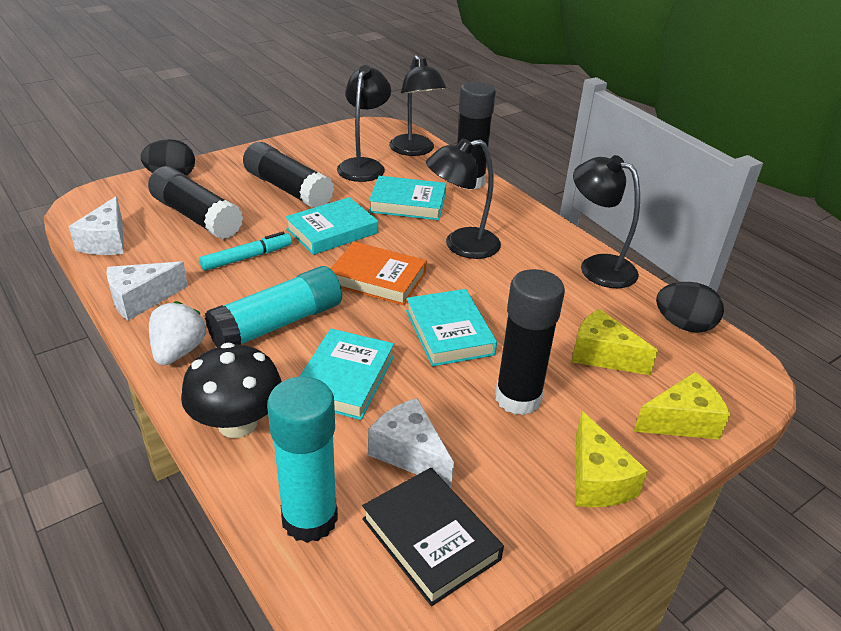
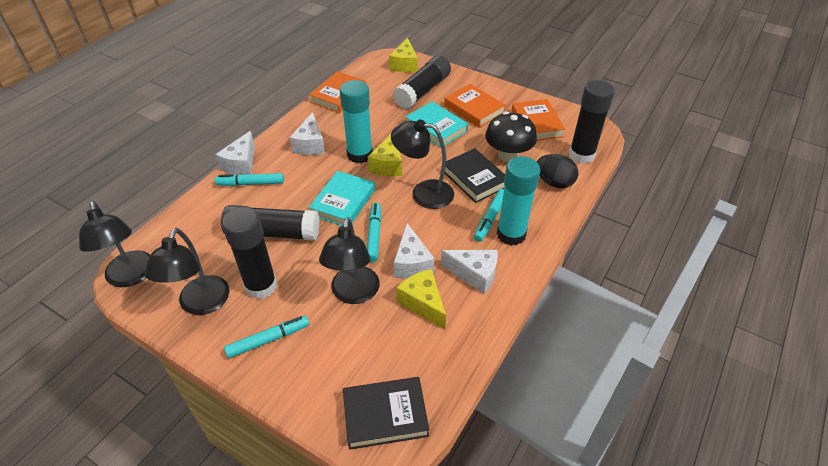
black book: [362,468,504,606] = 1 -> [343,377,429,450] [445,148,505,203] = 2
black egg: [141,139,195,176] [656,282,724,333] = 2 -> [537,154,578,188] = 1
orange book: [330,242,427,305] = 1 -> [309,71,366,113] [444,84,506,128] [511,99,565,141] = 3
turquoise book: [285,197,378,255] [300,329,394,420] [369,176,446,220] [406,289,497,366] = 4 -> [309,171,375,226] [405,101,468,148] = 2
turquoise marker: [199,232,292,271] = 1 -> [215,173,284,186] [224,315,309,358] [367,203,381,262] [474,189,504,242] = 4
white cheese: [69,196,124,255] [106,261,188,321] [368,398,454,488] = 3 -> [215,131,255,175] [289,112,325,155] [394,223,434,279] [441,250,498,294] = 4
white strawberry: [149,301,206,365] = 1 -> none = 0

